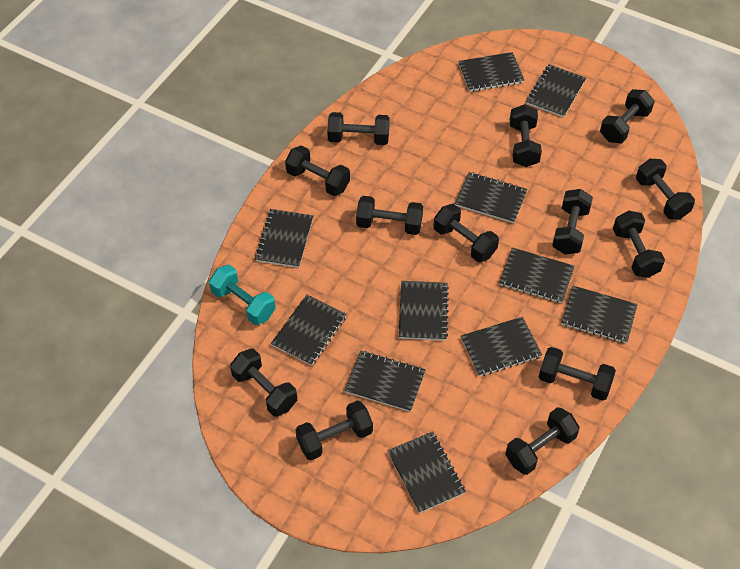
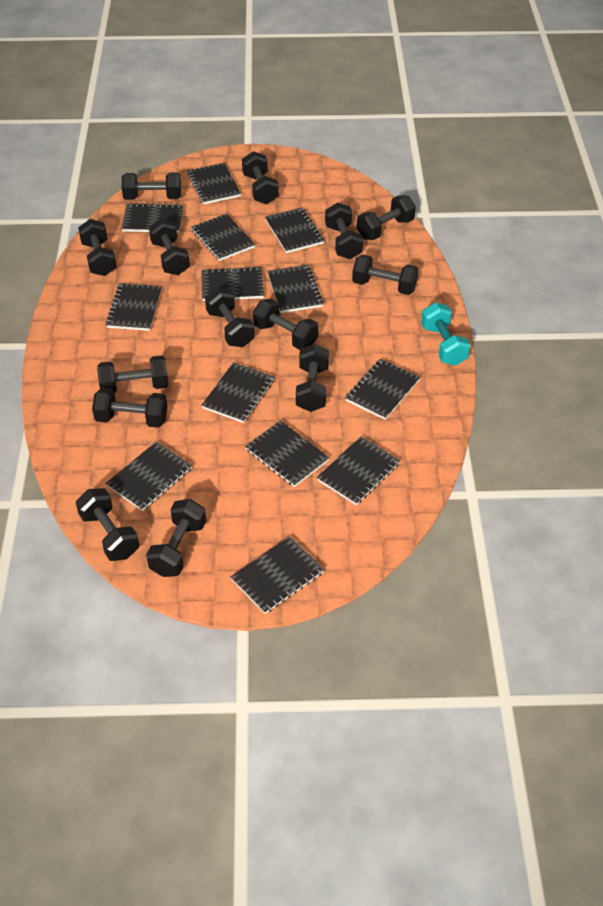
black dumbbell: [230,349,297,417] [285,145,350,196] [295,400,373,460] [327,112,390,145] [356,196,423,235] [434,204,499,262] [505,407,580,475] [510,104,542,167] [539,347,616,401] [552,189,593,254] [600,89,655,143] [613,211,665,278] [636,159,695,219] = 13 -> [76,488,139,561] [78,219,117,276] [92,388,167,428] [97,355,168,393] [122,173,181,200] [146,499,206,577] [149,219,190,275] [205,288,255,347] [242,151,279,204] [253,299,319,350] [296,344,329,412] [325,203,363,259] [352,255,419,295] [357,195,416,240] = 14
black notebook: [255,209,313,268] [271,295,347,366] [344,350,426,412] [387,431,466,513] [399,281,449,341] [455,172,527,223] [458,52,524,92] [461,317,542,376] [499,248,575,303] [526,64,586,118] [561,286,638,343] = 11 -> [106,283,162,331] [106,441,192,511] [121,203,184,233] [187,163,241,204] [191,214,255,261] [201,267,264,301] [201,362,274,423] [231,536,324,614] [245,421,330,487] [265,207,324,253] [267,265,324,313] [317,436,400,505] [345,359,420,420] = 13

